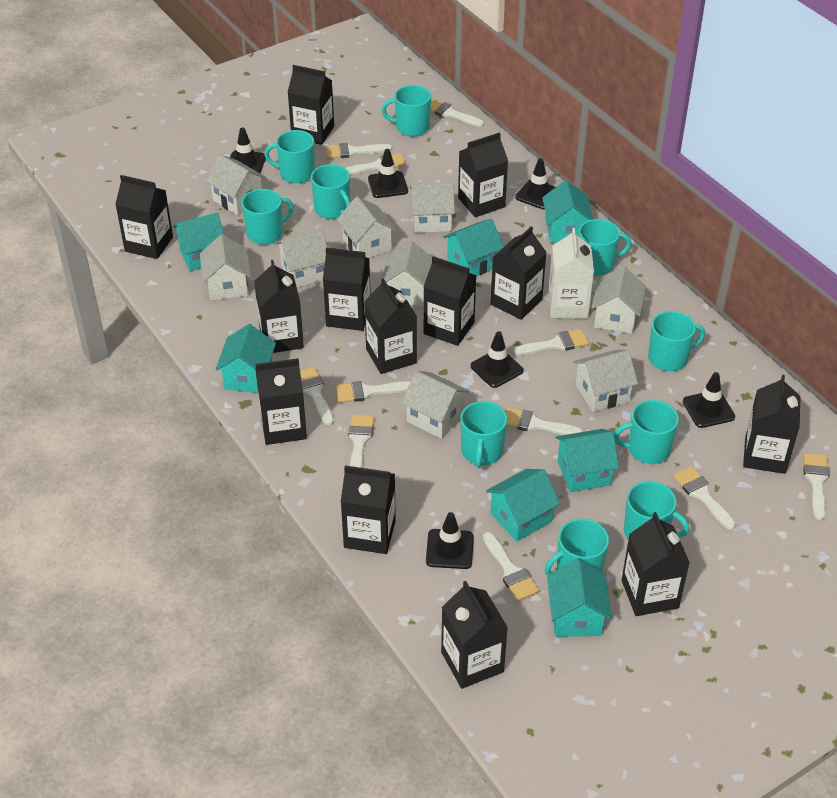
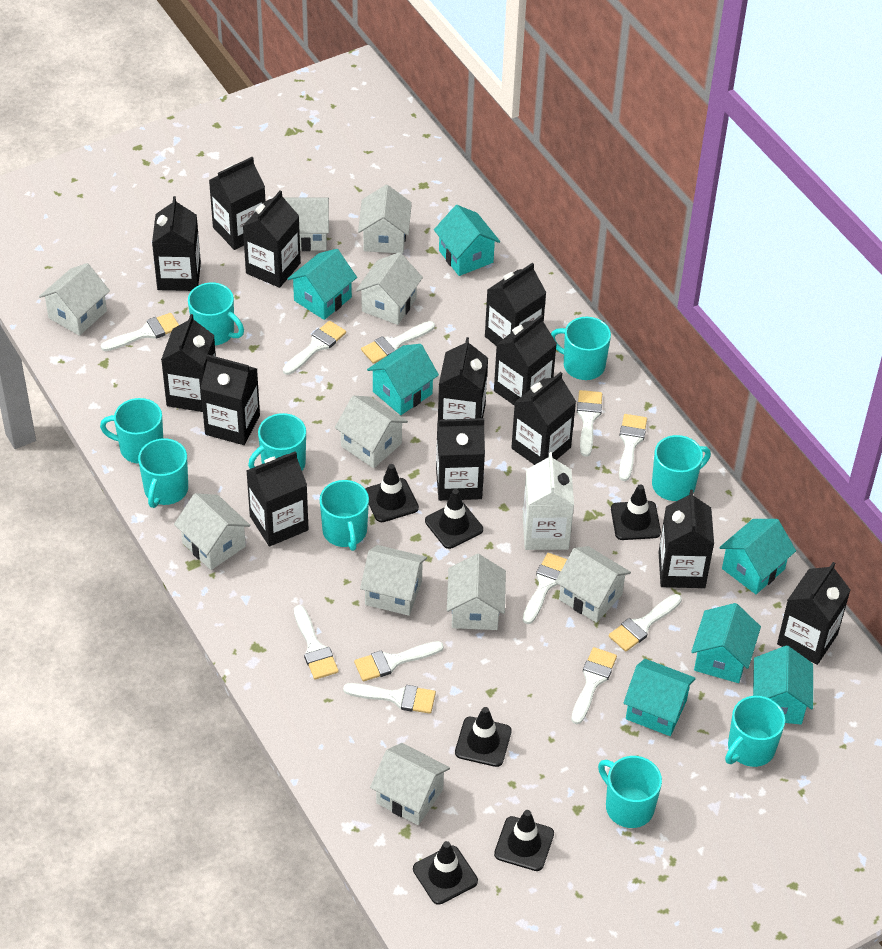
turquoise mug: [241,189,294,245] [264,130,315,183] [311,164,350,219] [382,85,431,137] [461,401,507,468] [545,519,609,575] [579,219,631,276] [614,400,679,464] [624,481,689,540] [648,311,705,371] = 10 -> [100,398,163,464] [138,438,188,508] [188,282,244,345] [248,413,306,471] [320,480,369,551] [551,317,611,380] [598,756,662,828] [652,435,711,501] [725,696,785,767] = 9
white house: [200,235,251,300] [206,154,266,215] [275,230,328,288] [337,196,397,258] [383,241,432,307] [401,371,470,439] [410,182,455,233] [573,350,638,412] [591,266,646,334] = 9 -> [39,263,110,336] [174,493,251,570] [284,197,329,251] [335,396,408,468] [356,252,423,325] [358,185,412,254] [360,545,427,616] [370,743,450,825] [447,554,506,630] [555,546,631,623] = 10

